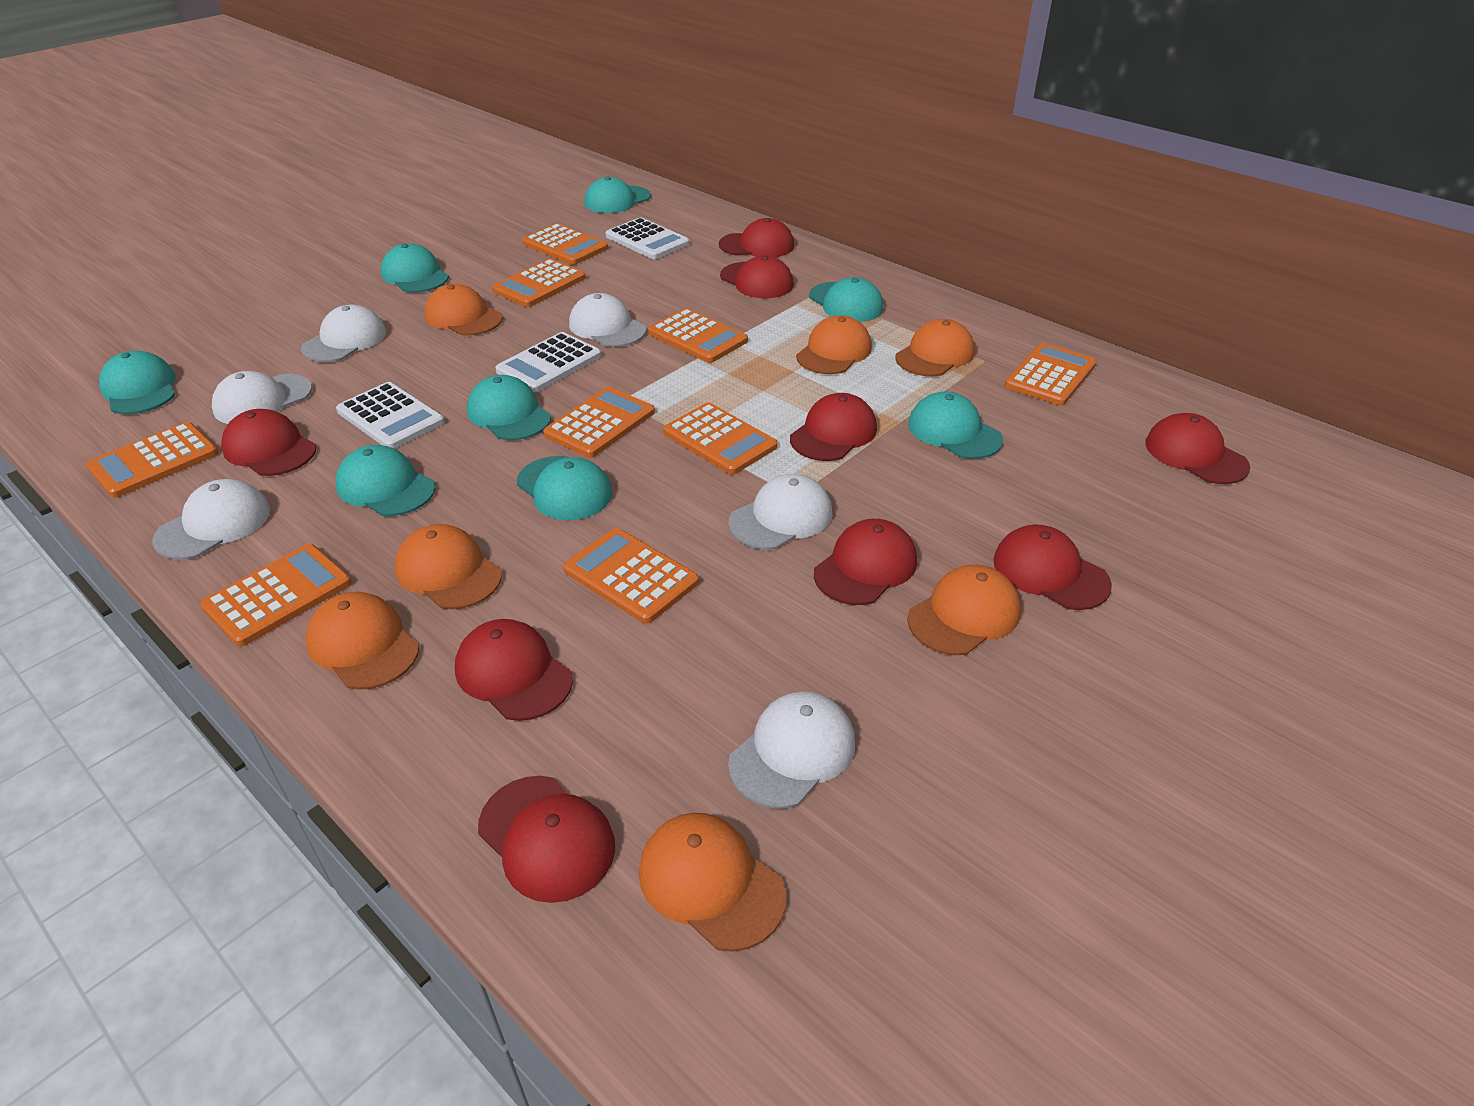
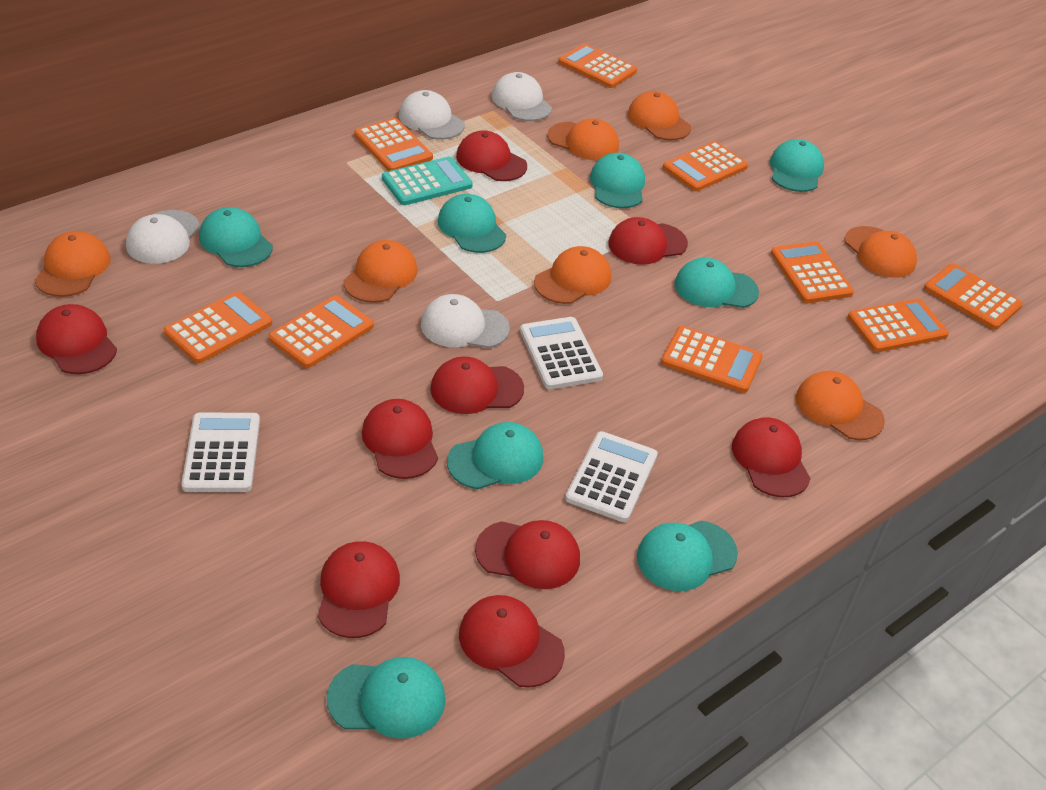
turquoise calculator: none = 0 -> [382,157,473,205] = 1
white cap: [152,479,270,559] [212,371,312,424] [301,305,386,362] [569,293,646,347] [728,692,855,809] [729,474,833,550] = 6 -> [126,210,200,264] [399,90,465,140] [421,294,510,348] [492,72,552,121] = 4

